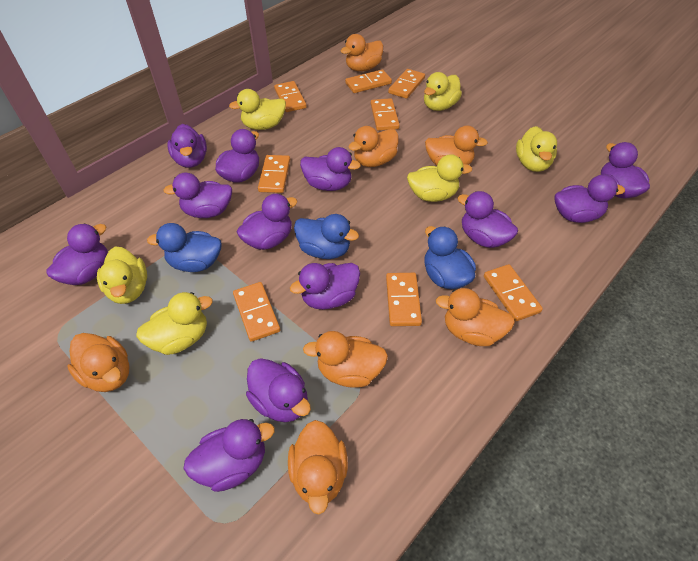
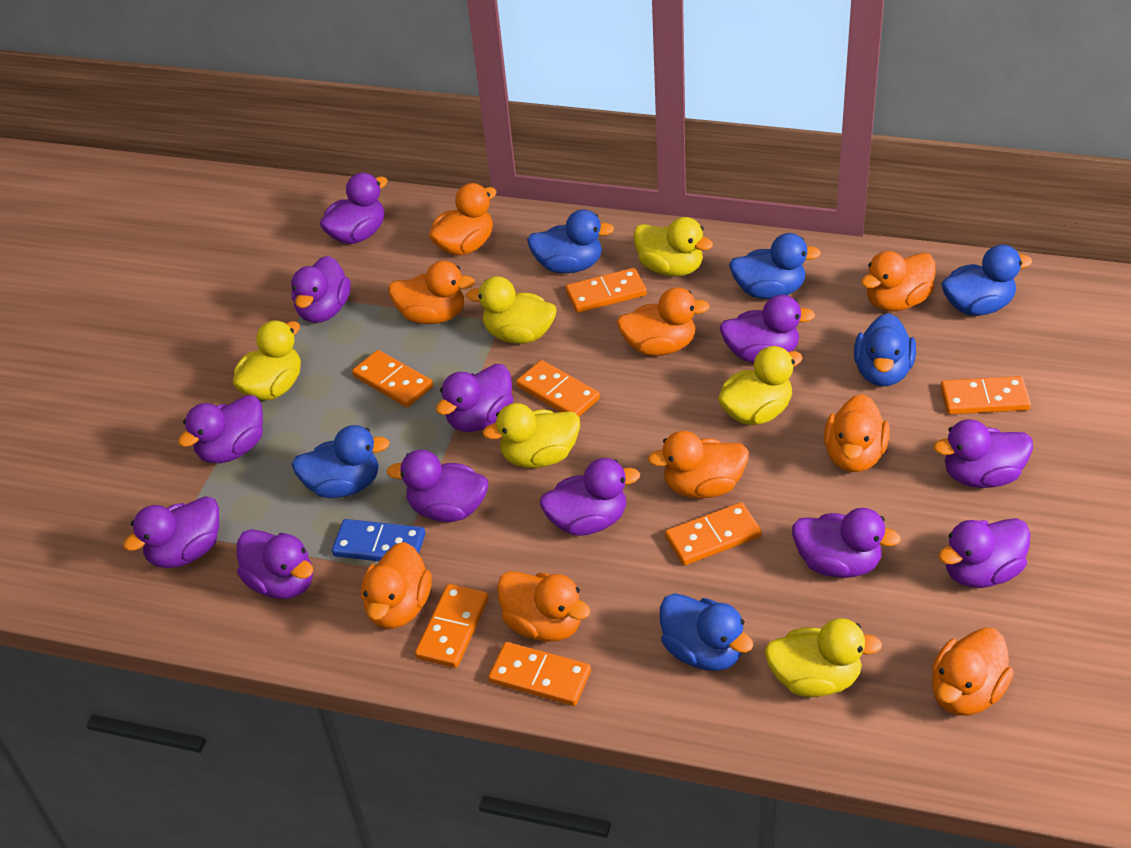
blue domino: none = 0 -> [332,519,425,561] = 1
blue duck: [147,223,222,272] [294,214,359,259] [424,226,476,289] = 3 -> [292,425,390,498] [527,209,614,273] [660,593,753,671] [729,233,821,299] [854,313,916,387] [941,245,1032,316] = 6
orange domino: [233,282,280,342] [258,155,290,193] [274,81,307,112] [345,69,392,93] [371,98,400,131] [386,273,422,326] [388,69,425,99] [484,264,543,321] = 8 -> [352,350,433,407] [415,584,489,668] [488,642,591,706] [516,360,600,416] [565,268,647,313] [665,502,762,565] [940,376,1031,414] = 7
orange duck: [67,333,129,392] [288,420,348,514] [303,331,388,388] [341,34,383,72] [349,126,399,167] [425,126,488,166] [436,288,515,346] = 7 -> [361,542,432,629] [388,261,475,324] [429,183,497,256] [497,571,591,642] [617,287,710,356] [648,431,748,499] [824,394,890,472] [861,251,936,311] [932,627,1014,715] = 9

